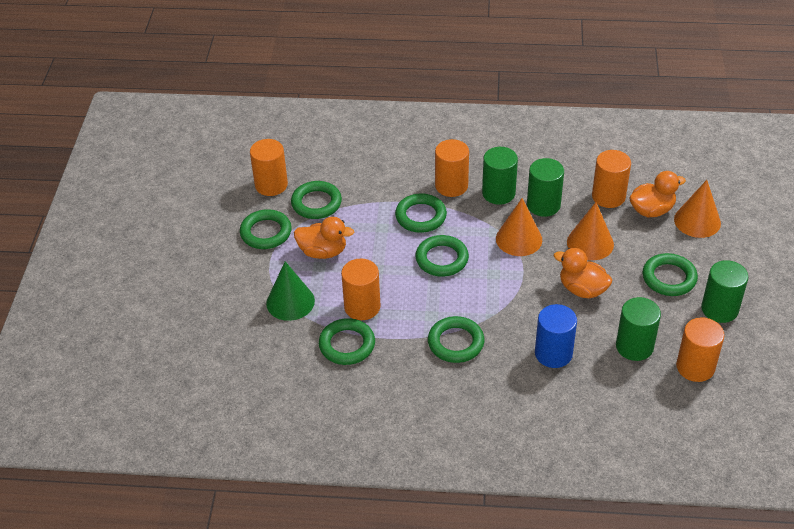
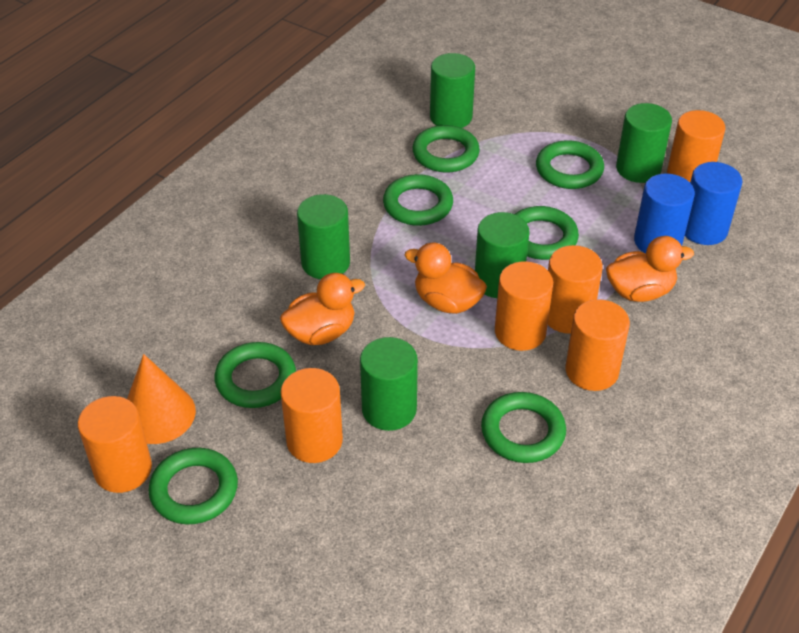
blue cylinder: [535,304,577,368] = 1 -> [634,173,695,253] [685,162,742,245] = 2
green cone: [266,261,315,321] = 1 -> none = 0
green cylinder: [482,147,518,205] [527,158,564,217] [616,297,661,361] [701,260,748,323] = 4 -> [297,194,350,279] [360,337,418,431] [430,53,475,128] [475,212,530,298] [616,103,672,183] = 5
orange cone: [496,198,542,256] [567,202,614,260] [674,180,721,238] = 3 -> [127,354,196,444] = 1
orange cylinder: [250,139,288,196] [341,259,380,320] [435,139,469,197] [592,150,631,208] [676,317,725,382] = 5 -> [78,396,152,493] [281,368,343,463] [495,261,553,351] [548,245,603,334] [566,299,630,391] [667,110,725,182] = 6

